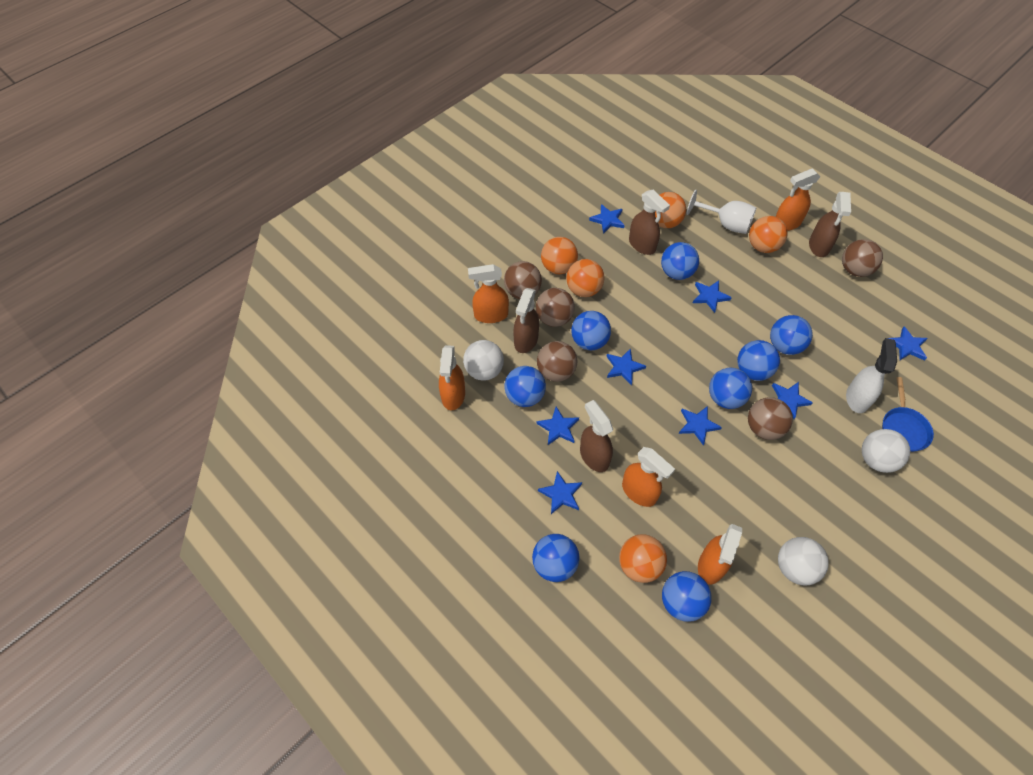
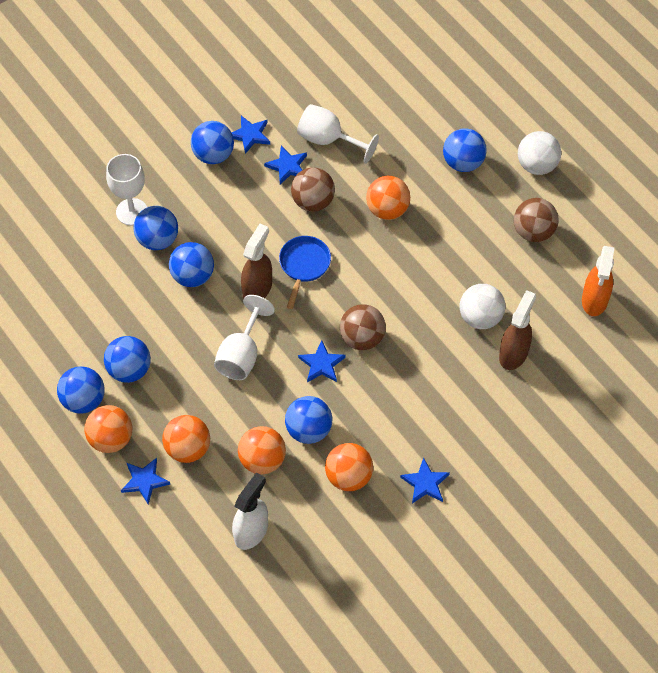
blue ball: [504,366,546,407] [532,534,580,582] [571,311,611,350] [661,242,699,280] [662,571,712,622] [709,368,752,409] [737,340,780,381] [770,315,813,355] = 8 -> [57,366,105,413] [104,336,151,383] [134,206,178,250] [169,242,214,287] [191,121,234,164] [285,396,332,444] [443,129,487,172] = 7
blue star: [536,407,579,445] [538,471,582,514] [589,204,625,234] [606,348,646,385] [679,406,722,445] [693,281,732,313] [772,382,813,419] [888,327,928,361] = 8 -> [121,458,170,504] [231,116,270,154] [264,146,307,184] [298,340,346,382] [400,458,450,503] = 5
brown ball: [504,261,542,299] [536,288,575,327] [537,341,577,382] [748,397,793,440] [842,239,883,277] = 5 -> [291,168,335,212] [340,304,386,350] [514,198,559,242] = 3
brown spray bottle: [513,288,539,353] [580,400,613,472] [629,190,670,255] [809,192,851,257] = 4 -> [241,224,272,298] [499,290,536,370] = 2
orange spray bottle: [439,345,465,410] [468,264,509,323] [622,447,675,507] [698,524,742,585] [776,168,820,231] = 5 -> [582,246,614,316] = 1
white ball: [463,340,504,381] [778,537,829,585] [862,429,910,473] = 3 -> [460,284,505,329] [518,131,561,175] = 2
white goblet: [686,190,757,234] = 1 -> [106,154,147,225] [214,295,275,380] [297,104,379,164] = 3

